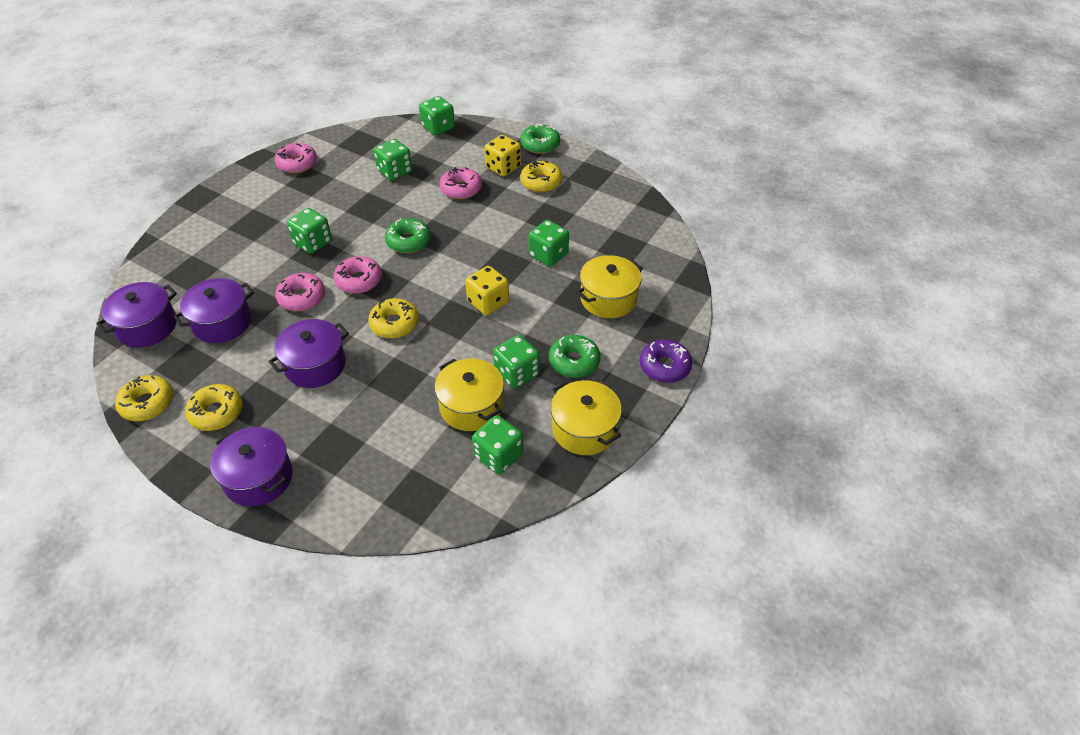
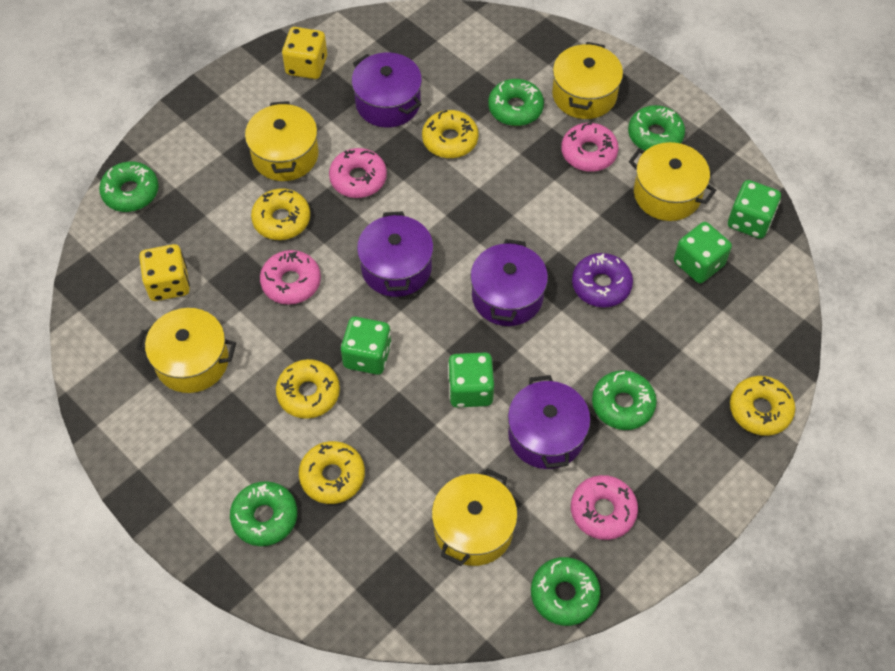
green dice: [287,208,332,254] [373,139,412,181] [419,96,455,136] [472,415,523,474] [493,335,540,389] [528,220,569,267] = 6 -> [341,316,391,375] [448,352,494,408] [674,222,732,283] [728,180,781,239] = 4
green donut: [385,218,431,253] [520,124,560,154] [549,335,600,378] = 3 -> [99,161,159,212] [230,481,297,546] [488,79,544,126] [531,557,600,626] [592,370,657,430] [628,105,685,151] = 6
yellow donut: [115,375,173,421] [185,384,243,431] [368,298,419,339] [520,161,562,192] = 4 -> [251,189,310,240] [276,359,340,419] [299,441,365,504] [422,110,478,158] [730,376,795,436] = 5
yellow pot: [434,358,504,431] [551,380,622,455] [577,255,643,318] = 3 -> [136,308,236,393] [245,101,319,181] [432,468,518,566] [552,42,623,119] [629,142,716,221] = 5

